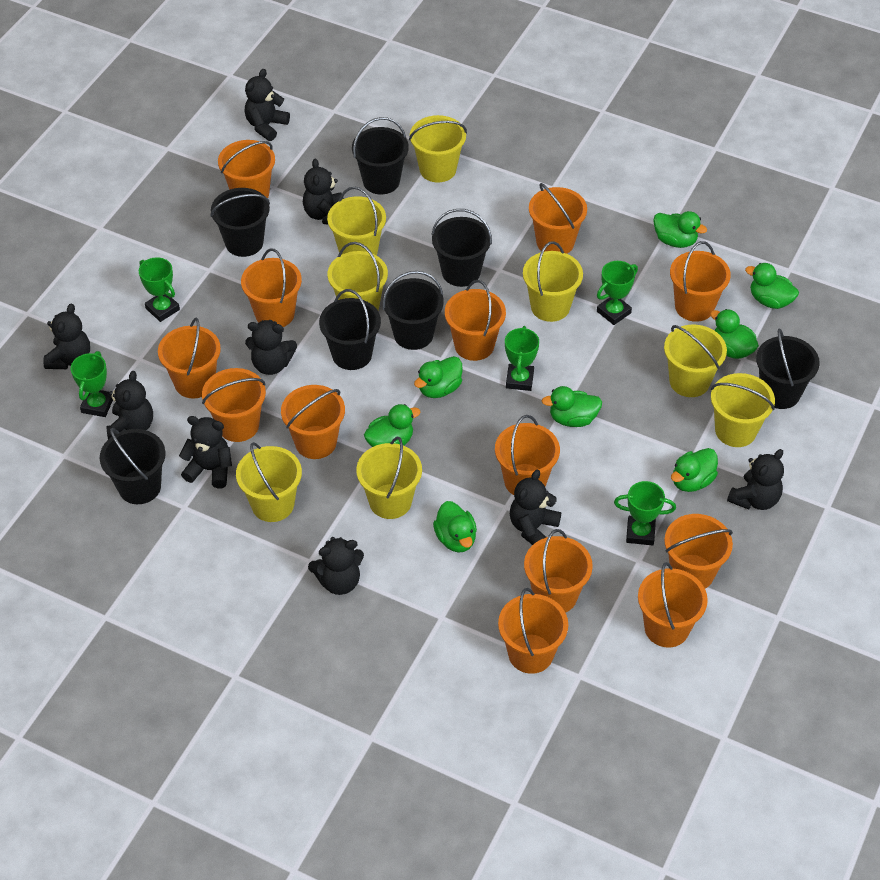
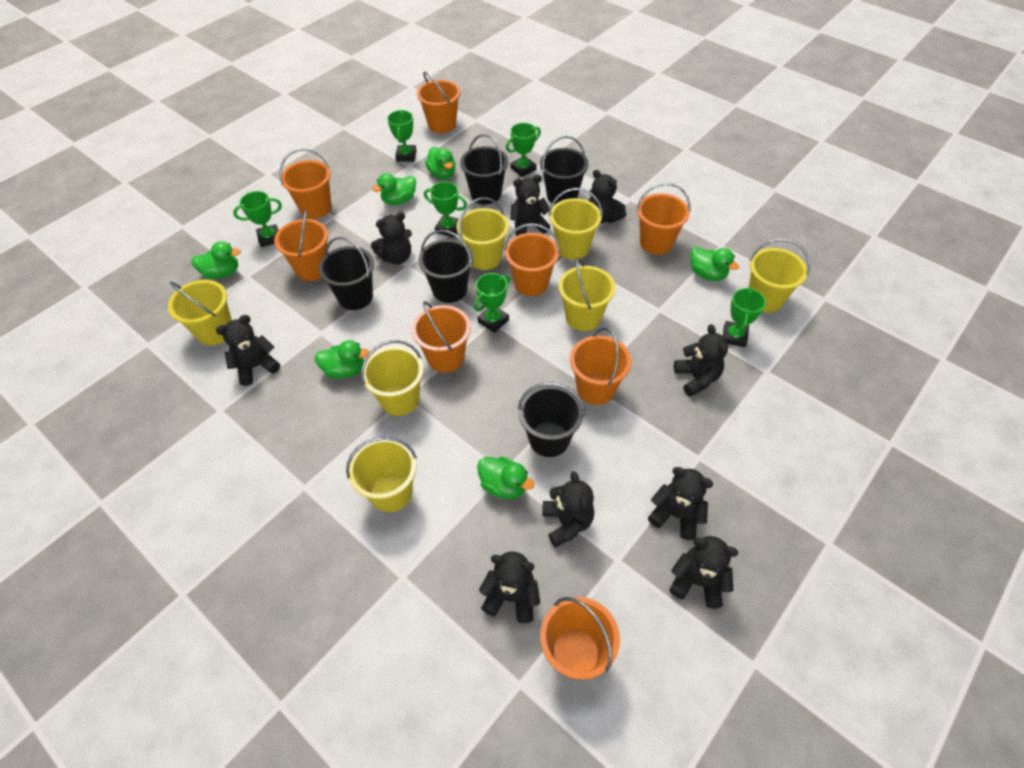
black bucket: [100,428,166,504] [210,188,270,257] [319,289,381,370] [352,117,409,194] [382,271,444,350] [431,209,492,287] [756,328,820,409] = 7 -> [319,237,374,310] [418,230,473,303] [460,134,508,204] [518,382,585,457] [540,136,589,205] = 5
green duck: [364,404,420,447] [414,356,463,398] [433,501,477,553] [542,386,602,427] [653,211,707,248] [671,448,718,492] [710,309,759,359] [745,263,799,309] = 8 -> [191,241,241,279] [315,340,369,379] [372,173,416,205] [425,147,456,179] [477,457,534,499] [690,247,739,281] = 6
green trophy: [71,351,113,417] [139,257,180,322] [505,326,539,391] [597,261,638,325] [614,481,676,545] = 5 -> [233,191,282,247] [387,110,417,162] [424,181,467,237] [474,273,510,333] [506,123,541,177] [723,287,766,347] = 6
orange bucket: [158,318,221,398] [202,368,266,442] [218,140,275,198] [241,248,302,327] [281,385,345,459] [445,280,506,361] [495,415,560,495] [498,588,568,674] [524,529,593,613] [529,183,587,254] [638,562,708,648] [664,514,733,589] [670,241,731,322] = 13 -> [274,209,328,281] [279,148,332,219] [412,301,471,373] [417,71,461,133] [504,223,560,296] [540,597,620,680] [570,327,632,405] [636,183,690,255] = 8
yellow bucket: [236,442,302,522] [327,187,386,256] [328,242,388,310] [356,437,422,519] [409,115,467,183] [523,241,583,322] [664,325,727,397] [711,373,775,447] = 8 -> [168,280,232,345] [346,437,417,512] [361,340,424,416] [457,197,509,270] [548,188,603,260] [559,257,615,331] [749,239,810,313] = 7

